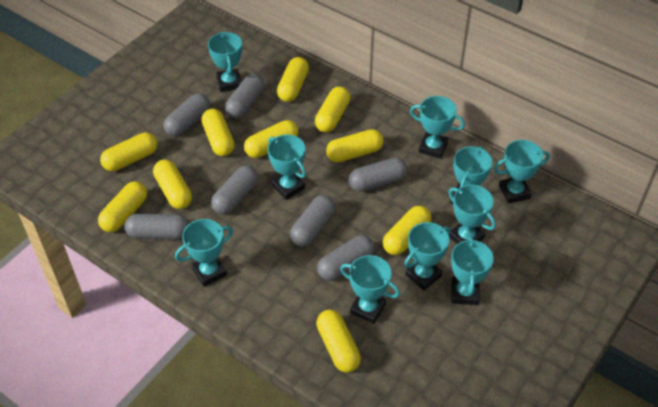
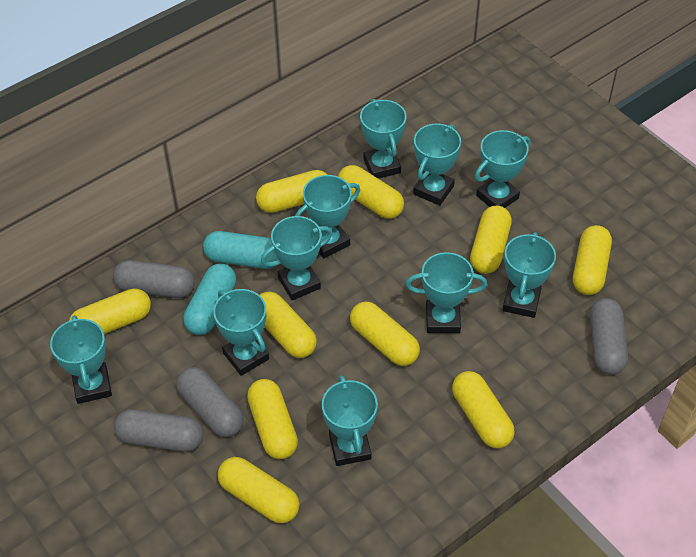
grey capsule: [124,214,189,239] [163,93,210,136] [211,165,258,214] [225,74,265,118] [290,195,335,247] [317,235,375,281] [349,158,407,192] = 7 -> [113,260,195,298] [114,409,203,452] [176,367,244,437] [590,298,628,375] = 4
turquoise capsule: none = 0 -> [183,263,236,335] [203,231,278,269] = 2

